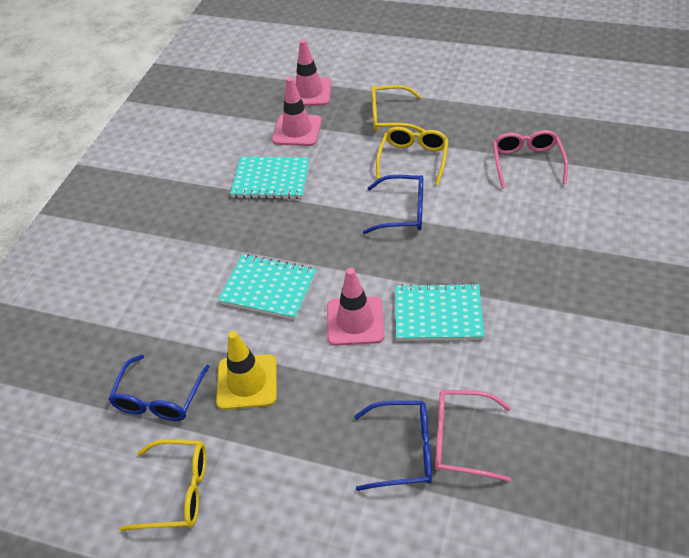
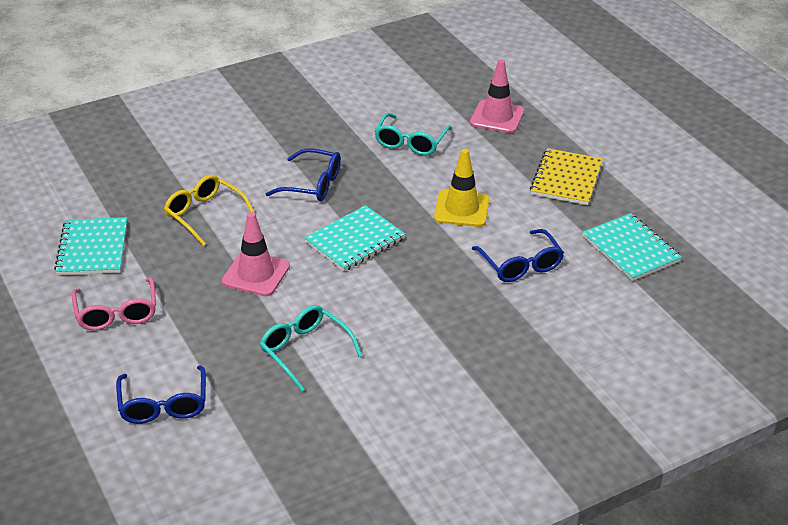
pink glasses: [435,390,511,482] [493,130,568,189] = 2 -> [72,277,156,330] = 1
pink traffic cone: [272,77,322,146] [293,39,331,106] [327,268,384,346] = 3 -> [222,212,290,296] [470,60,524,133] = 2
turquoise glasses: none = 0 -> [260,305,363,391] [374,113,452,156] = 2
yellow glasses: [120,439,206,531] [371,85,426,132] [376,127,449,185] = 3 -> [164,175,255,246] = 1
yellow notebook: none = 0 -> [530,148,603,205] = 1

